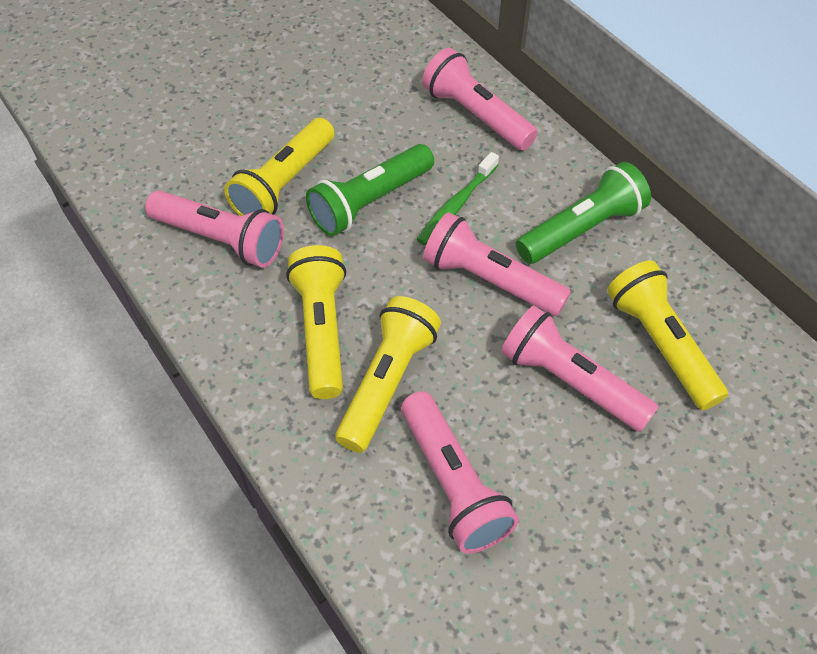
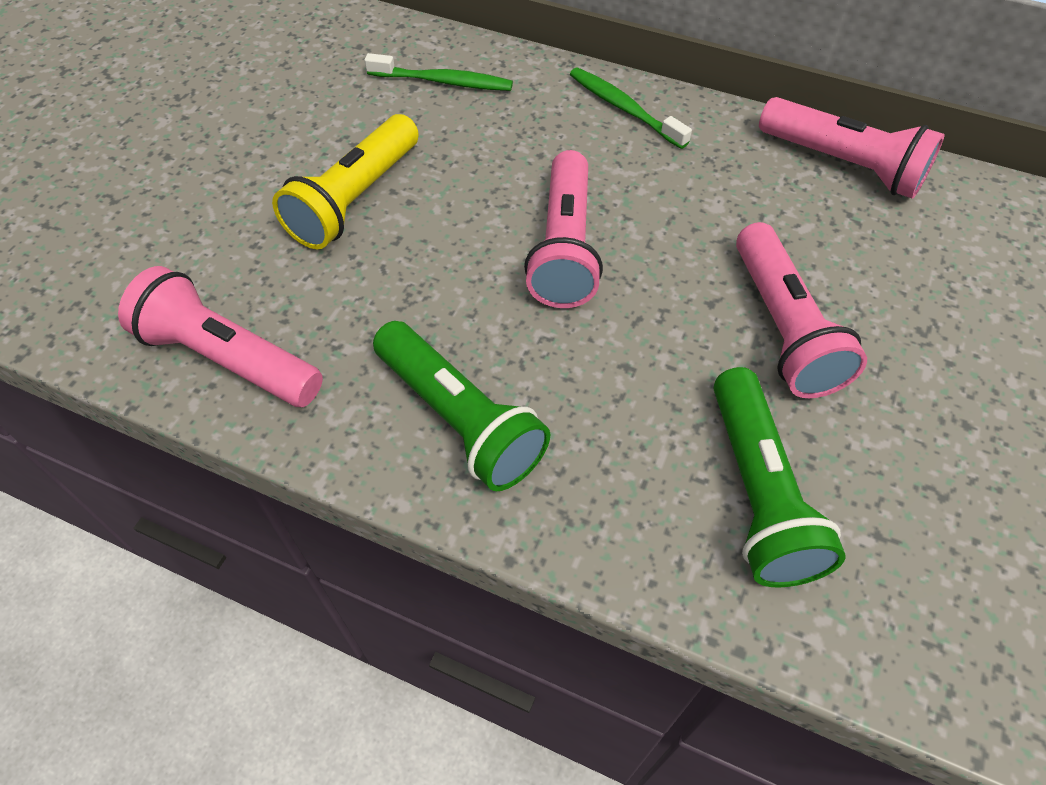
green toothbrush: [417,152,499,245] = 1 -> [364,53,513,91] [570,68,692,149] = 2
pink flashlight: [145,190,284,268] [401,391,519,554] [422,48,538,151] [423,212,571,316] [501,306,658,432] = 5 -> [118,266,323,407] [524,150,603,308] [736,222,867,398] [759,97,945,199] = 4
yellow flashlight: [224,118,335,216] [286,245,346,399] [335,296,441,453] [607,260,728,410] = 4 -> [272,114,419,250] = 1

